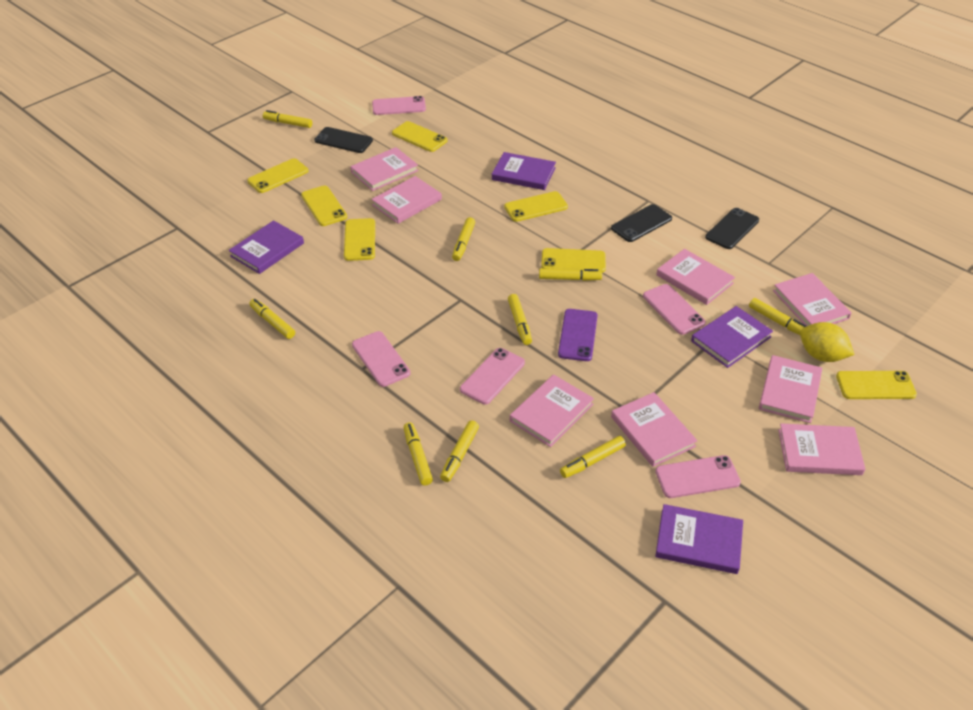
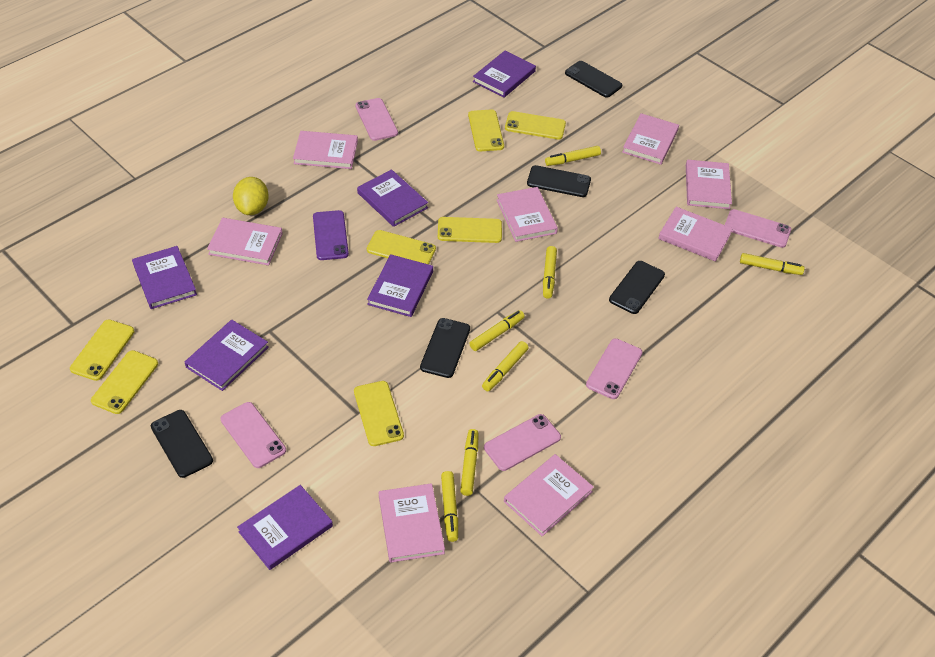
black phone: [314,127,373,153] [611,204,672,242] [705,208,759,249] = 3 -> [151,410,213,478] [420,318,470,378] [527,165,591,197] [565,61,622,98] [609,261,665,314] = 5
purple book: [229,220,304,274] [492,152,556,190] [655,504,743,574] [691,306,773,368] = 4 -> [132,246,197,309] [185,320,269,391] [237,485,333,570] [357,169,428,227] [367,254,433,317] [473,51,536,98] = 6
yellow marker: [249,299,295,339] [263,110,312,128] [404,422,433,486] [440,420,479,482] [452,217,475,261] [508,294,532,345] [539,268,602,281] [560,436,626,478] [749,298,806,335] = 9 -> [441,471,458,542] [460,429,478,496] [469,310,525,351] [482,341,529,391] [543,246,557,299] [545,146,601,166] [740,253,805,275] = 7

